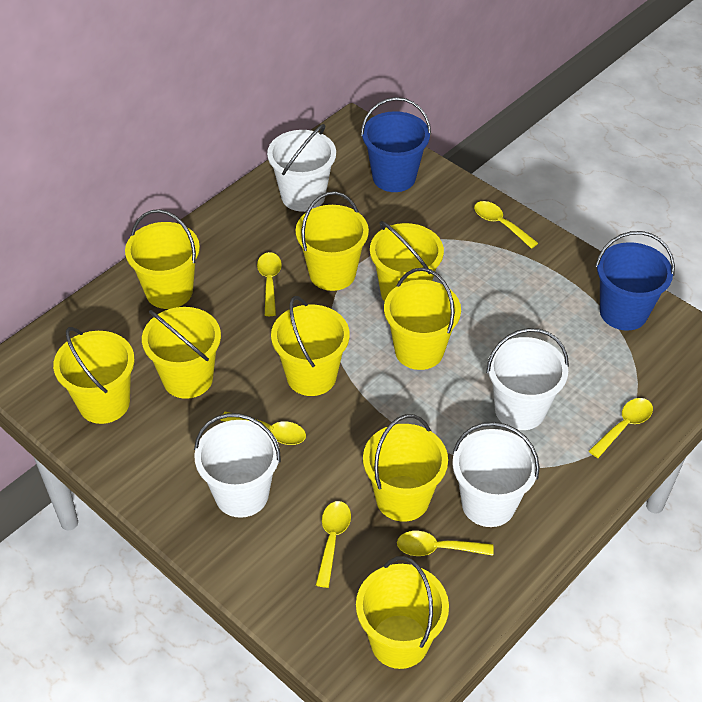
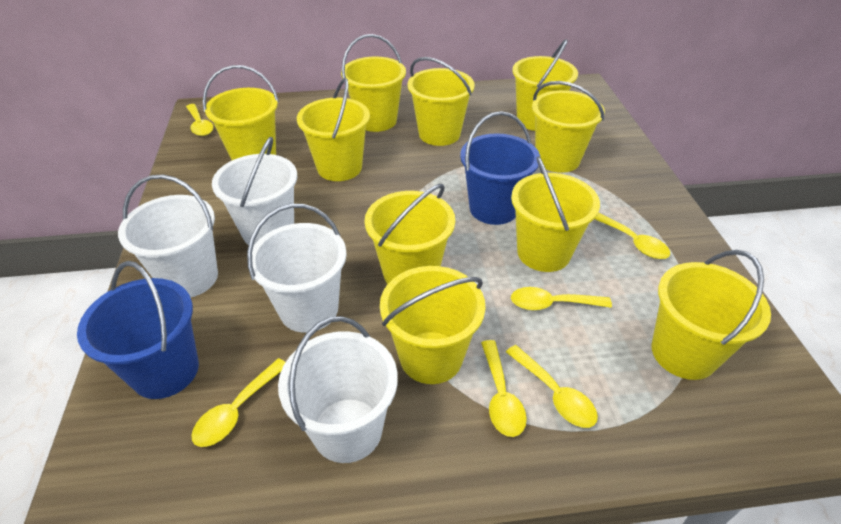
yellow bucket: [53,327,135,424] [125,209,200,309] [142,307,221,399] [271,296,350,396] [296,191,369,291] [356,556,449,669] [363,414,448,522] [370,221,444,302] [384,268,461,370] = 9 -> [203,65,279,160] [297,78,370,181] [341,34,406,132] [364,184,455,284] [380,266,485,384] [407,57,474,146] [511,156,600,272] [512,39,578,131] [532,81,605,173] [652,250,771,380] = 10

